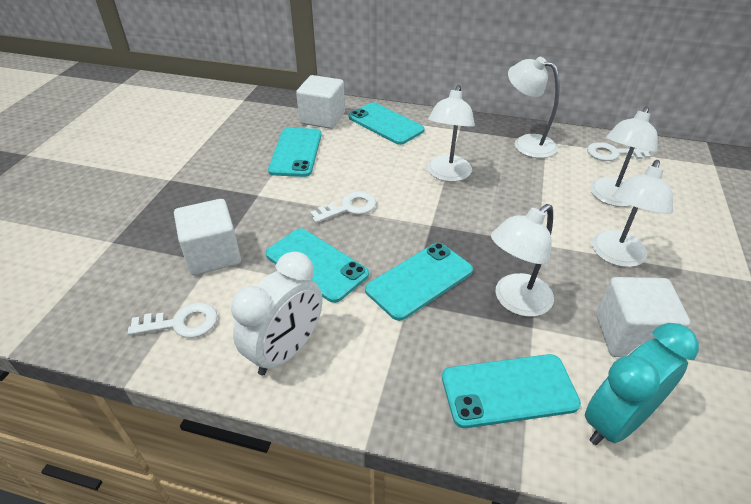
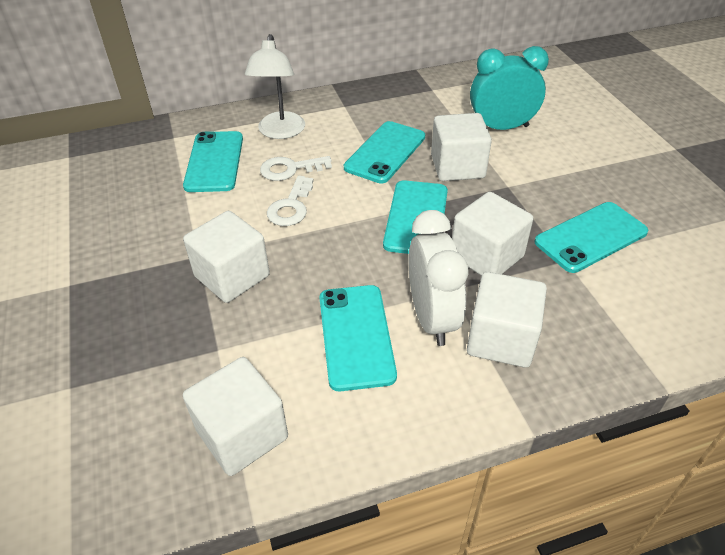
white cube: [174,199,241,275] [296,75,345,129] [596,277,690,357] = 3 -> [183,211,270,303] [183,357,288,476] [431,113,492,181] [452,192,533,276] [467,272,547,368] = 5
white key: [128,302,217,338] [310,191,376,223] [587,142,651,161] = 3 -> [260,156,332,181] [267,176,314,226] = 2
white lamp: [427,85,475,182] [491,204,554,317] [508,57,559,158] [590,106,658,207] [592,160,673,267] = 5 -> [245,34,305,139] = 1

